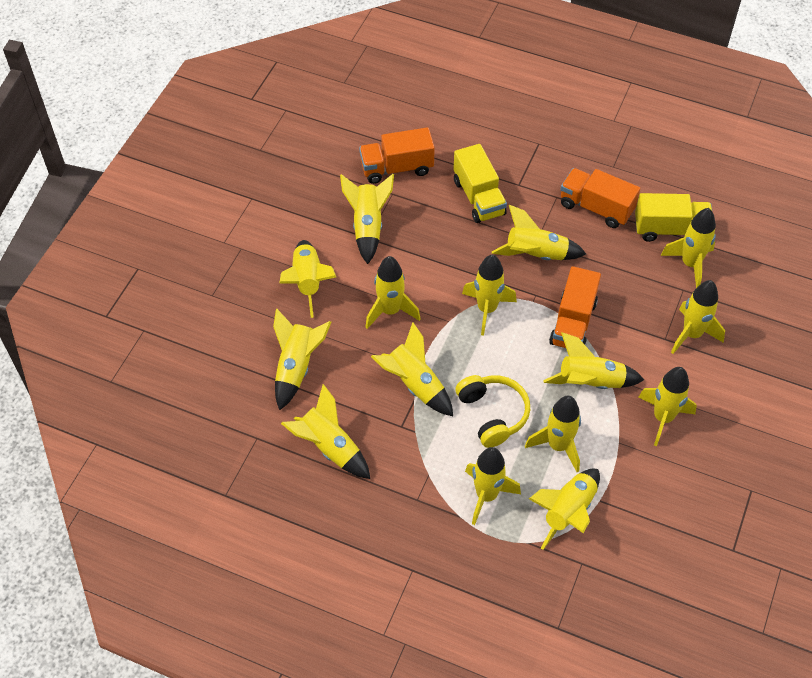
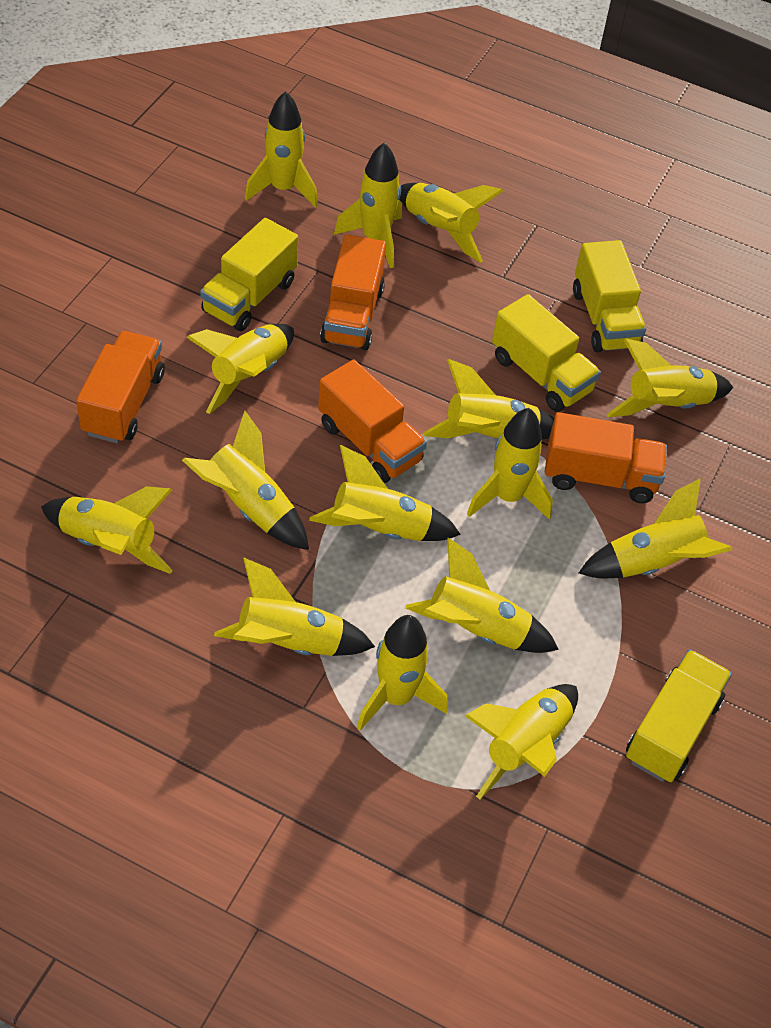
orange truck: [359,127,435,184] [549,266,601,348] [560,168,640,228] = 3 -> [76,331,165,443] [318,360,427,483] [320,234,386,350] [545,412,667,503] = 4
yellow headphones: [455,375,530,448] = 1 -> none = 0
yellow truck: [453,144,507,223] [635,193,712,242] = 2 -> [200,218,298,331] [492,294,601,412] [573,240,646,352] [626,649,732,782] = 4

